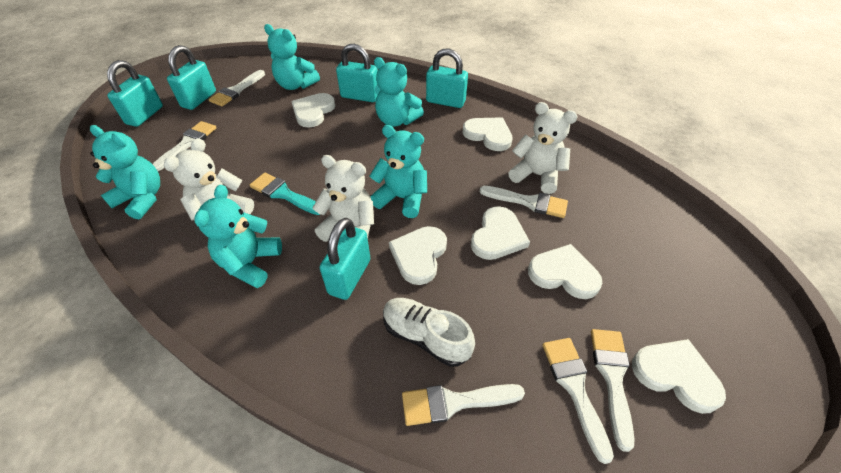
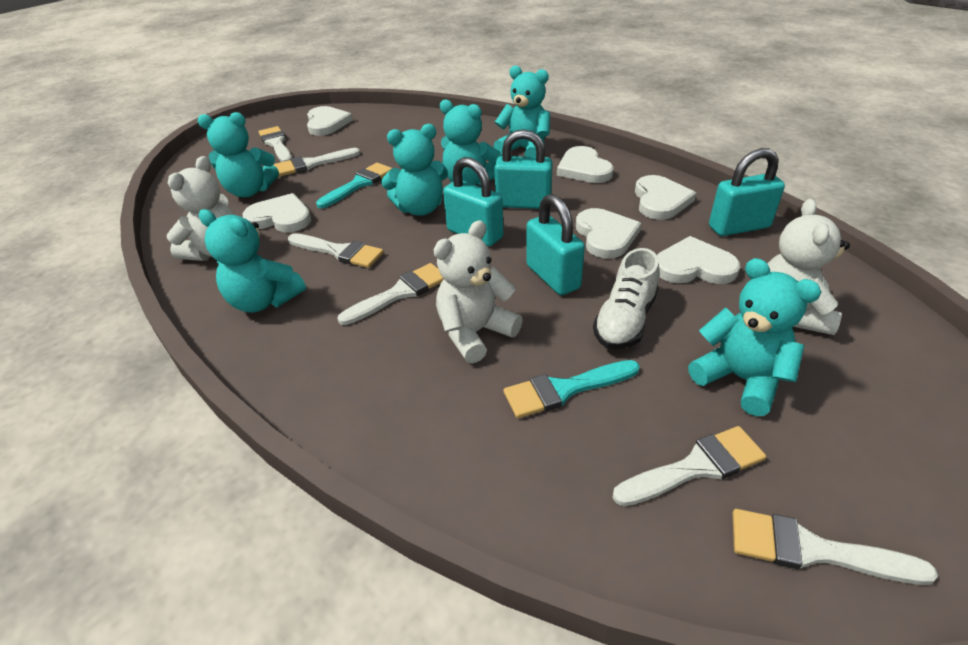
turquoise brush: [250,173,321,215] = 1 -> [316,163,393,208] [504,360,640,418] = 2
turquoise padlock: [107,60,163,127] [167,45,216,110] [320,218,370,300] [336,44,378,102] [426,49,468,108] = 5 -> [443,157,503,246] [494,129,553,209] [526,194,585,295] [709,148,785,236] = 4
turquoise teddy bear: [90,125,160,219] [194,185,282,288] [264,24,320,90] [369,125,427,218] [374,57,424,127] = 5 -> [197,112,279,197] [199,209,306,313] [381,124,448,216] [440,100,501,185] [494,66,550,157] [688,258,821,416] = 6

